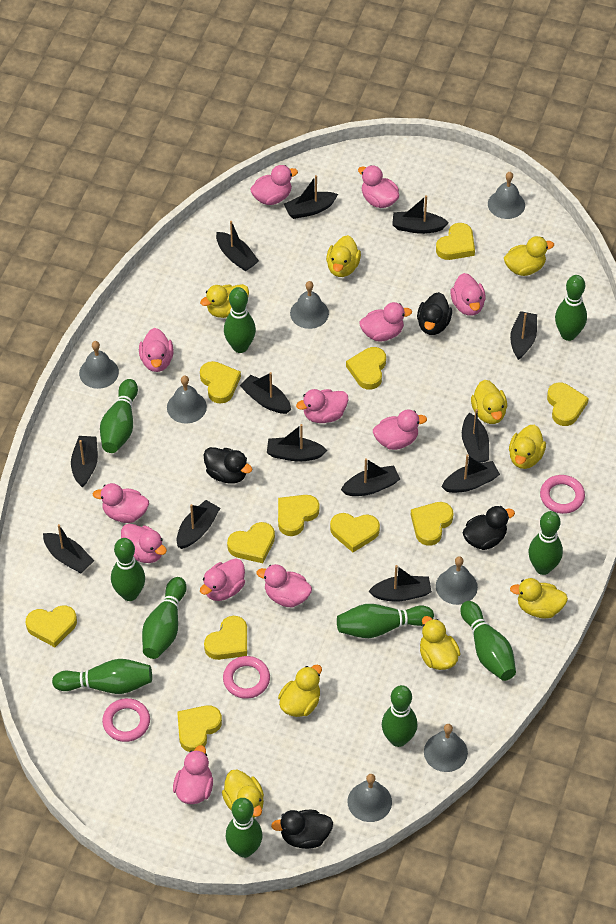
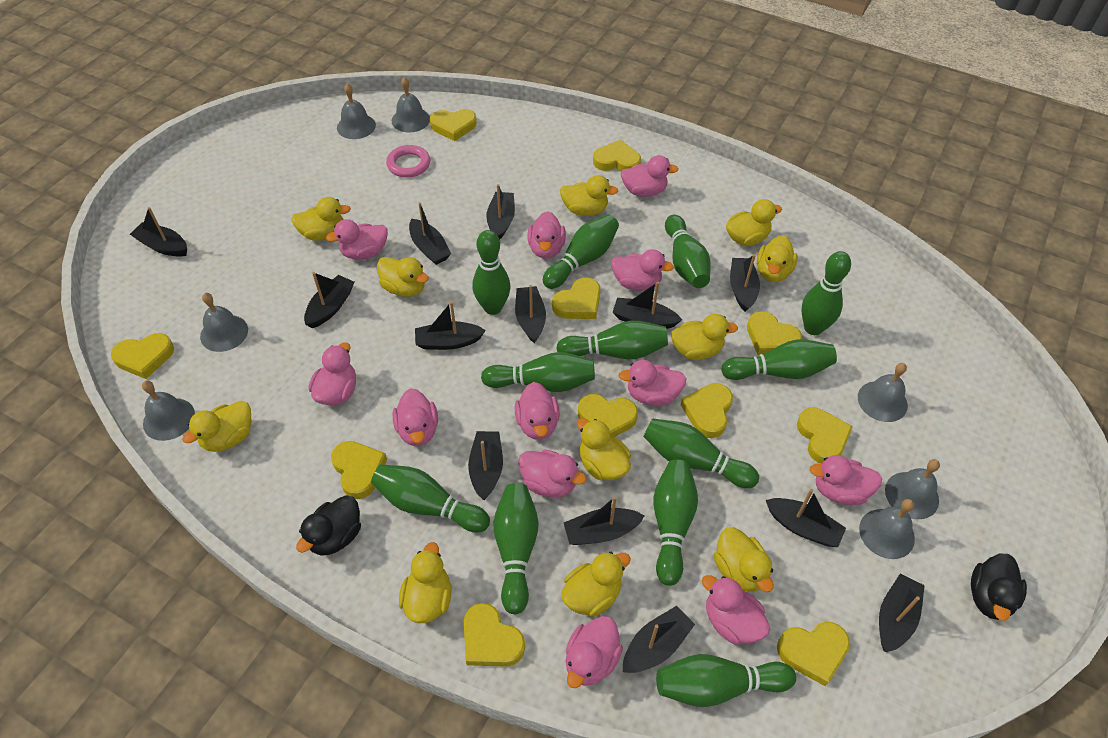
black duck: [204,447,252,484] [271,810,333,849] [417,292,452,335] [463,506,515,550] = 4 -> [296,495,361,555] [971,554,1027,621] = 2
green bowling pin: [52,659,152,694] [100,379,138,453] [111,538,145,601] [142,577,186,659] [224,287,256,353] [226,798,262,858] [337,604,434,638] [382,685,418,747] [460,601,516,681] [528,511,563,575] [555,275,587,341] = 11 -> [371,464,490,533] [473,230,511,315] [481,352,595,392] [493,483,538,614] [543,214,619,289] [556,321,668,359] [643,418,759,488] [653,460,698,586] [656,654,796,707] [665,215,711,288] [721,339,837,380] [802,251,851,335] = 12
pink ring: [102,698,150,742] [223,656,270,699] [540,475,585,514] = 3 -> [386,145,430,178] = 1
yellow duck: [200,284,249,318] [222,770,264,818] [278,665,322,717] [326,235,361,277] [420,616,460,670] [471,380,507,424] [504,236,554,276] [509,425,546,469] [510,578,568,619] = 9 -> [182,401,251,452] [291,197,351,241] [377,257,429,297] [399,542,452,623] [560,175,618,216] [561,552,631,617] [577,418,631,480] [671,314,738,360] [714,527,774,592] [726,199,782,246] [757,235,798,282] = 11

